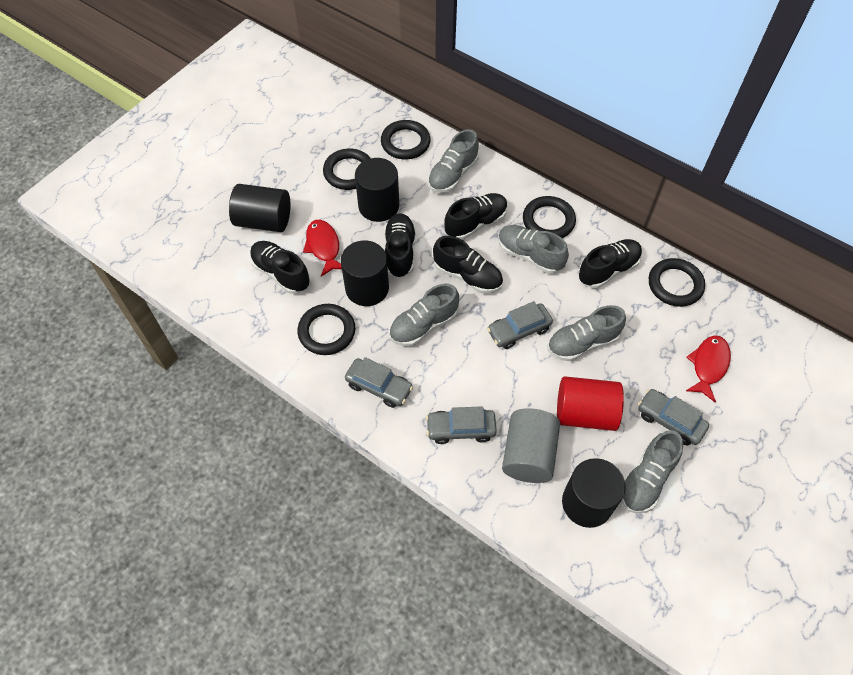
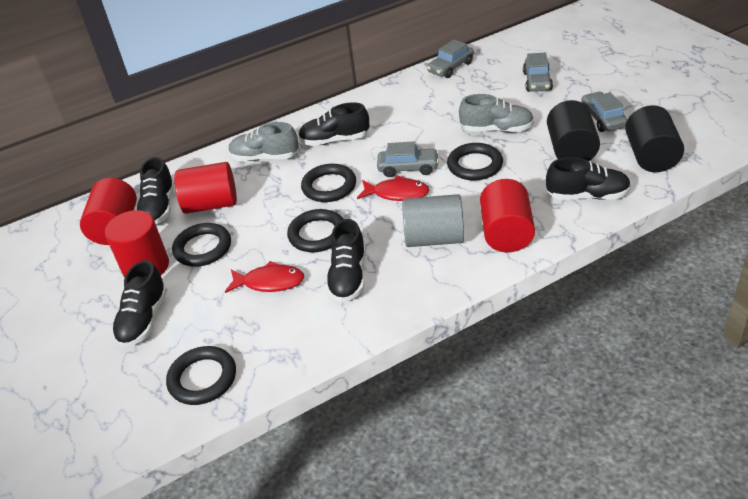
black cylinder: [229,184,290,232] [341,240,389,306] [355,158,399,222] [562,458,626,528] = 4 -> [547,100,600,161] [625,105,684,172] = 2
grey shoe: [389,283,459,346] [428,129,479,193] [498,225,569,274] [548,305,626,361] [621,430,683,513] = 5 -> [229,122,299,161] [459,94,534,133] = 2
red cylinder: [557,376,624,431] = 1 -> [80,178,137,245] [105,210,169,278] [174,162,237,214] [480,179,535,252] = 4

